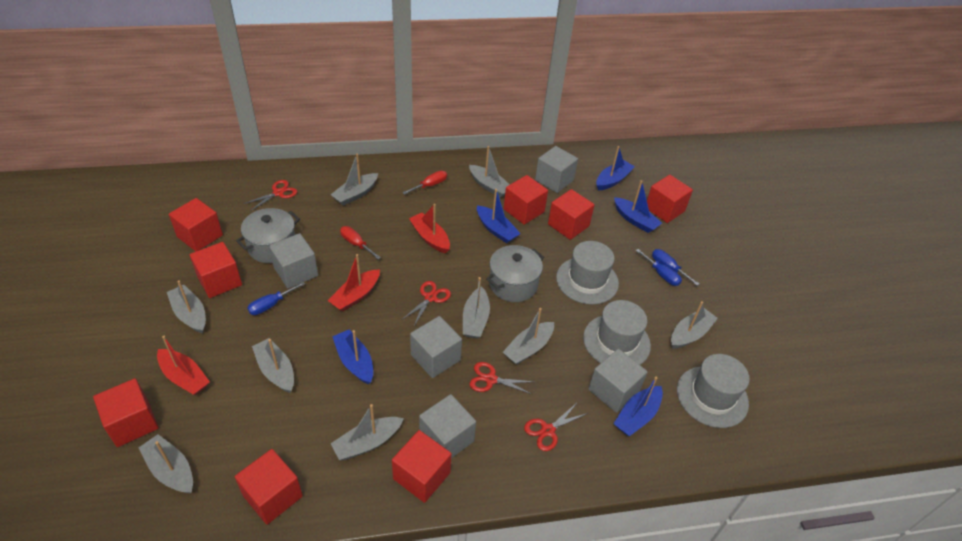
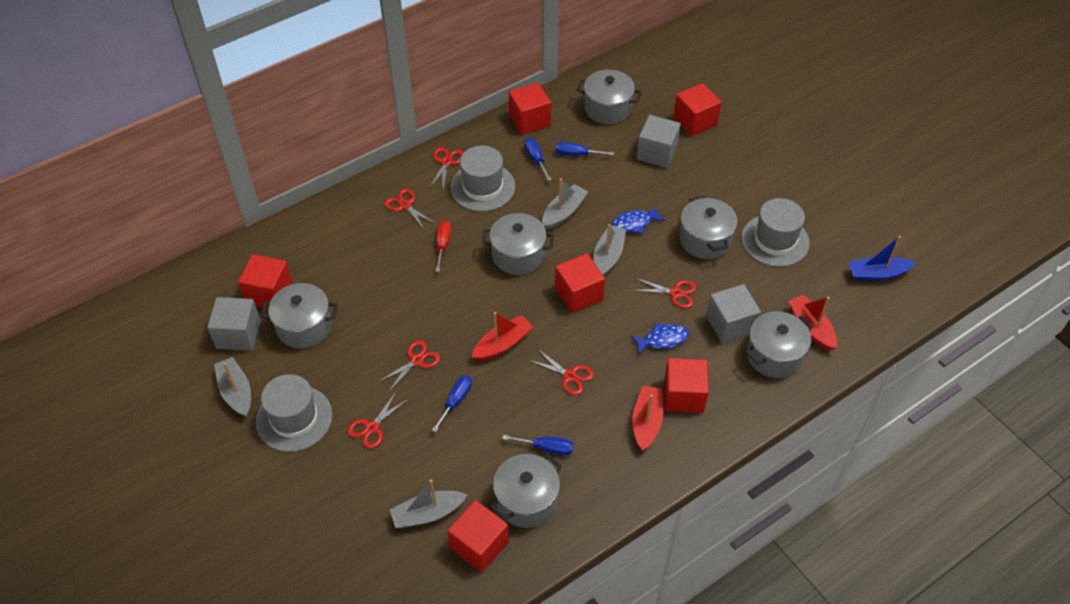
blue boat: [332,329,373,384] [477,189,521,243] [596,146,635,190] [614,180,662,233] [614,376,663,436] = 5 -> [848,236,916,281] = 1
blue fish: none = 0 -> [612,206,665,233] [630,323,689,355] = 2
blue screwdriver: [247,282,305,315] [635,249,682,286] [652,249,699,286] = 3 -> [432,375,472,432] [502,435,573,455] [524,138,552,181] [556,142,614,156] = 4
grey boat: [139,434,193,494] [167,280,206,333] [252,338,294,393] [330,153,378,206] [331,404,404,460] [463,277,490,339] [469,146,510,198] [503,308,554,365] [671,301,718,349] = 9 -> [214,357,251,417] [390,479,467,528] [542,178,588,230] [593,224,626,276] = 4
grey cube: [269,233,318,289] [410,316,462,378] [419,394,476,458] [535,146,578,193] [588,349,648,413] = 5 -> [207,297,261,351] [637,115,681,168] [706,284,761,344] = 3
grey pot: [236,208,300,263] [486,245,544,302] = 2 -> [261,283,338,348] [482,213,554,275] [490,454,562,528] [577,70,642,124] [679,196,738,259] [745,311,813,378] = 6
red cube: [93,378,159,447] [169,198,223,251] [190,242,242,298] [235,449,303,525] [392,430,452,503] [504,175,548,225] [548,189,595,240] [647,175,693,223] = 8 -> [238,254,293,309] [447,500,509,573] [509,82,551,135] [555,253,605,313] [664,358,709,413] [673,83,722,136] = 6
red scissors: [243,180,297,211] [403,281,451,326] [470,362,534,395] [524,403,588,451] = 4 -> [347,392,408,449] [378,340,440,392] [384,188,436,229] [430,147,464,190] [529,349,594,395] [632,278,697,308] = 6
red screwdriver: [340,226,381,260] [402,171,447,195] = 2 -> [435,221,451,272] = 1

